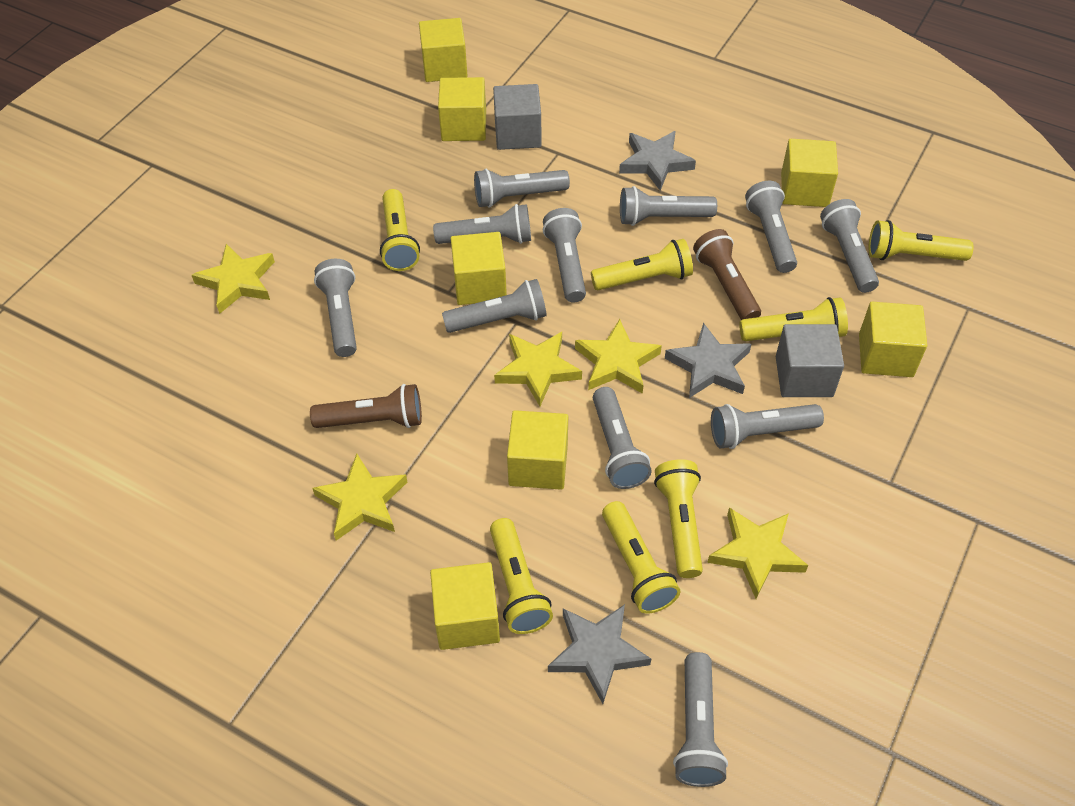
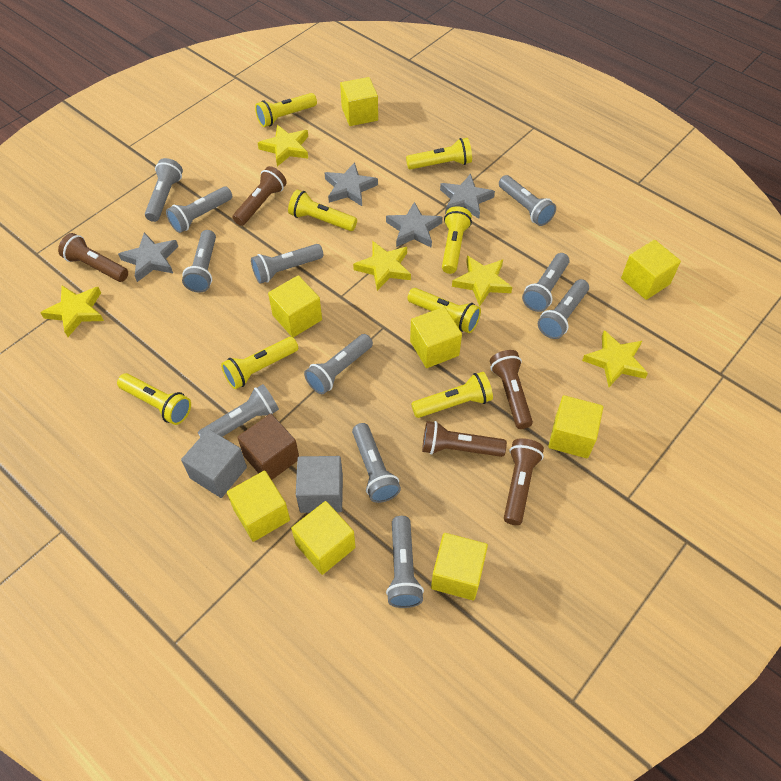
brown cube: none = 0 -> [237,414,299,480] = 1
brown flashlight: [310,384,422,428] [693,229,761,320] = 2 -> [58,233,128,282] [232,166,287,226] [422,421,507,457] [490,350,533,429] [504,438,544,525] = 5
grey star: [548,604,651,704] [619,131,696,191] [665,323,751,398] = 3 -> [118,232,178,282] [325,162,378,206] [386,202,443,248] [440,174,495,219] = 4
yellow cube: [419,18,468,82] [430,562,500,650] [438,77,486,141] [451,232,507,305] [507,410,568,490] [781,139,838,207] [859,302,927,377] = 7 -> [227,471,290,542] [268,275,322,337] [291,501,356,575] [340,77,378,126] [410,307,462,368] [431,533,488,600] [548,395,603,458] [621,240,681,300] = 8
yellow flashlight: [380,189,420,271] [490,518,553,634] [591,239,693,290] [602,501,680,614] [654,459,703,578] [739,297,848,341] [869,220,974,261] = 7 -> [117,373,191,425] [221,337,298,389] [255,93,317,127] [288,190,357,231] [406,138,472,170] [407,288,481,333] [411,372,493,418] [442,206,472,274] = 8

